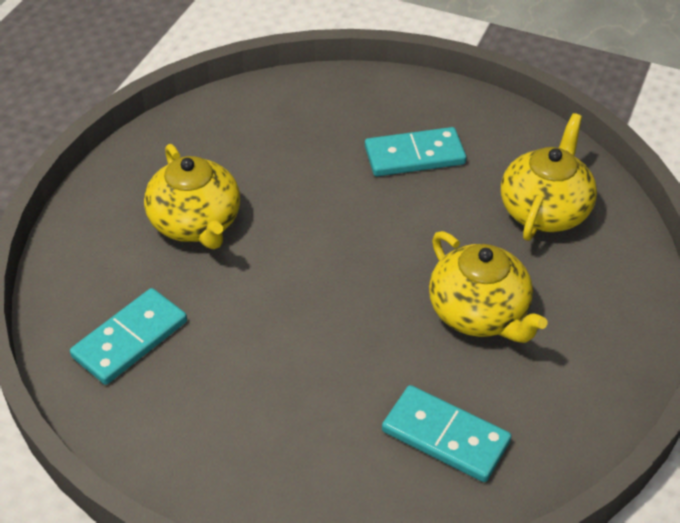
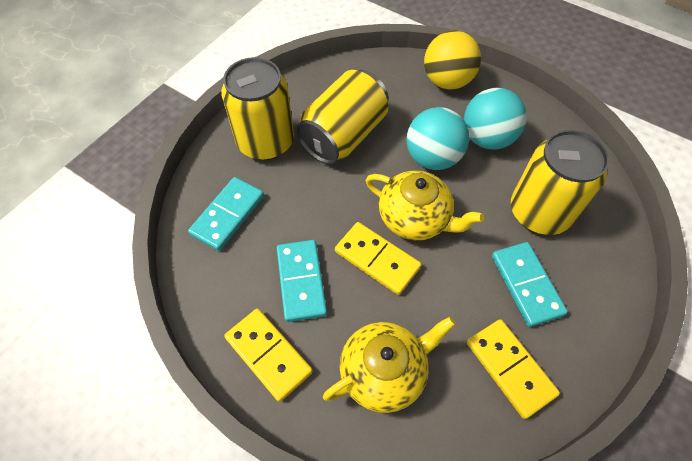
turquoise ball: none = 0 -> [406,107,469,170] [464,88,527,150] = 2
yellow ball: none = 0 -> [424,31,481,89] = 1
yellow can: none = 0 -> [221,57,294,160] [295,70,389,164] [511,130,609,235] = 3
yellow domino: none = 0 -> [224,309,313,402] [335,222,421,295] [467,319,560,419] = 3
yellow teapot: [144,144,240,249] [429,231,547,343] [501,113,597,241] = 3 -> [323,317,456,413] [366,170,484,240] = 2

